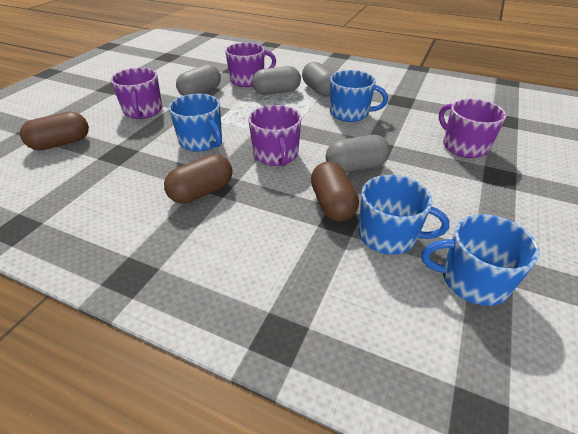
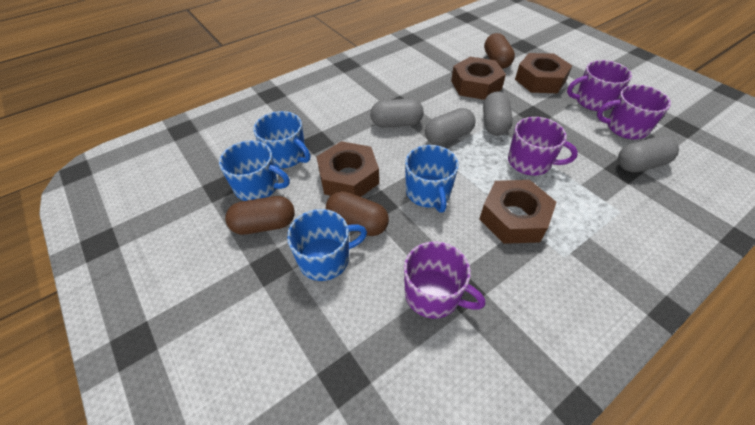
brown nut: none = 0 -> [316,141,379,197] [451,57,506,100] [480,180,556,244] [515,53,572,93] = 4

